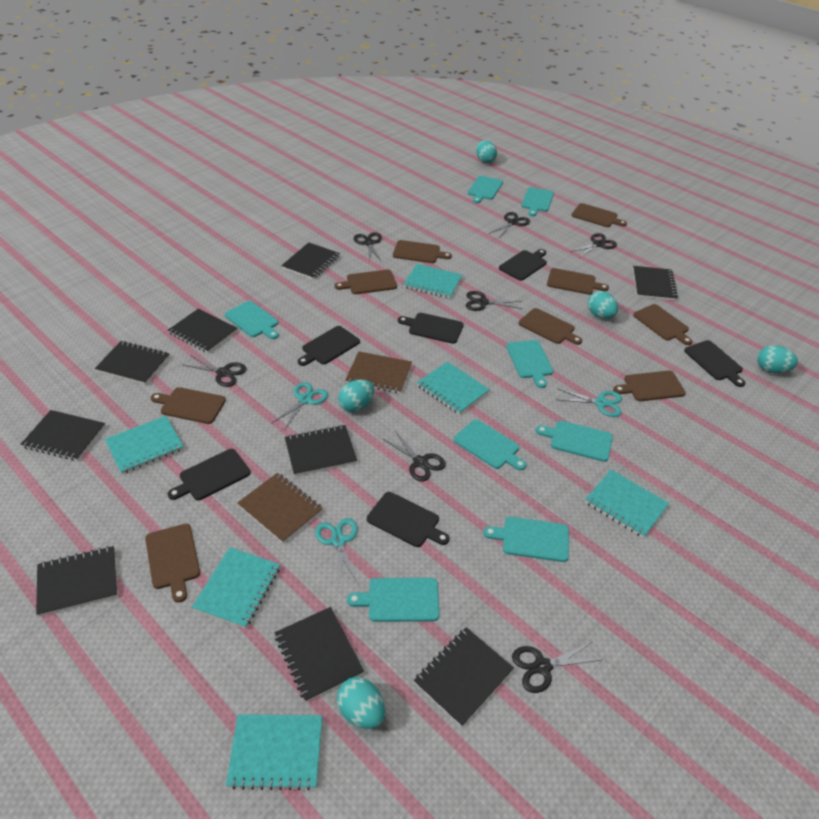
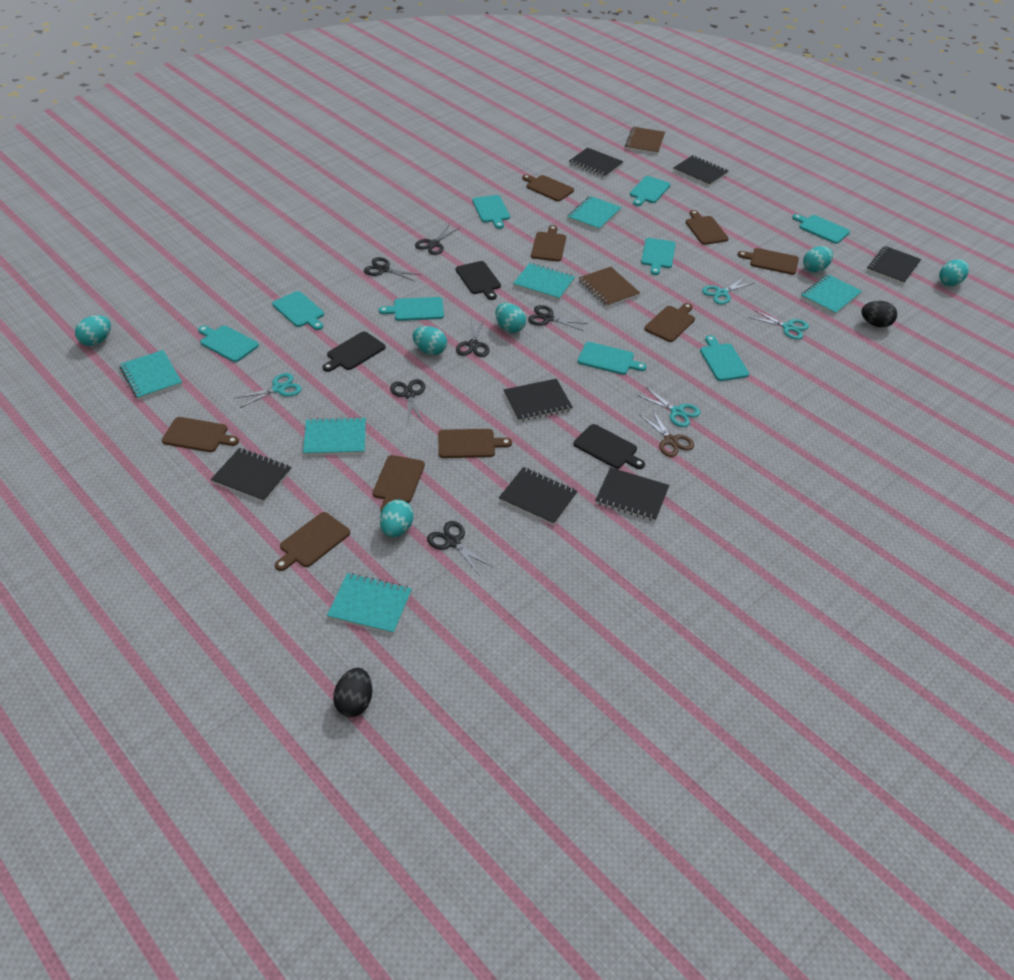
black cutting board: [168,449,251,501] [298,326,360,366] [367,492,450,547] [398,313,464,344] [499,249,547,281] [684,340,745,387] = 6 -> [323,332,385,372] [456,261,501,300] [573,424,645,469] = 3
black egg: none = 0 -> [333,668,372,717] [861,301,897,327] = 2
black notebook: [21,410,105,461] [36,546,118,616] [95,341,170,385] [168,309,237,353] [275,607,364,702] [281,242,340,280] [285,425,357,476] [414,627,514,727] [633,266,678,301] = 9 -> [211,448,292,502] [499,467,578,525] [504,379,573,422] [569,148,624,178] [595,467,669,522] [673,155,728,186] [867,246,921,284] = 7
black scissors: [183,355,247,387] [354,232,382,262] [382,431,446,482] [466,291,522,311] [489,212,530,238] [512,642,601,693] [570,233,617,258] = 7 -> [364,257,421,281] [390,379,425,422] [415,225,459,255] [427,521,493,576] [456,319,489,357] [528,305,589,331] = 6
brown scissors: none = 0 -> [640,410,694,457] = 1
turquoise cutting board: [225,301,279,339] [347,578,440,622] [453,420,526,470] [468,176,503,203] [483,517,569,562] [506,340,553,388] [521,187,554,216] [536,420,613,462] = 8 -> [198,325,259,362] [272,291,324,330] [379,297,444,321] [472,195,510,229] [578,342,647,375] [630,176,671,206] [641,238,676,275] [700,335,749,381] [792,214,850,244] = 9
turquoise egg: [337,677,385,729] [338,380,374,412] [476,140,497,163] [588,291,618,319] [757,345,798,373] = 5 -> [75,315,111,346] [380,500,414,537] [413,326,447,355] [495,303,526,333] [803,246,833,272] [939,259,969,286] = 6
turquoise scissors: [271,382,328,429] [315,518,358,585] [558,389,622,417] = 3 -> [235,373,302,408] [637,388,701,427] [702,277,754,305] [748,309,809,340] = 4

